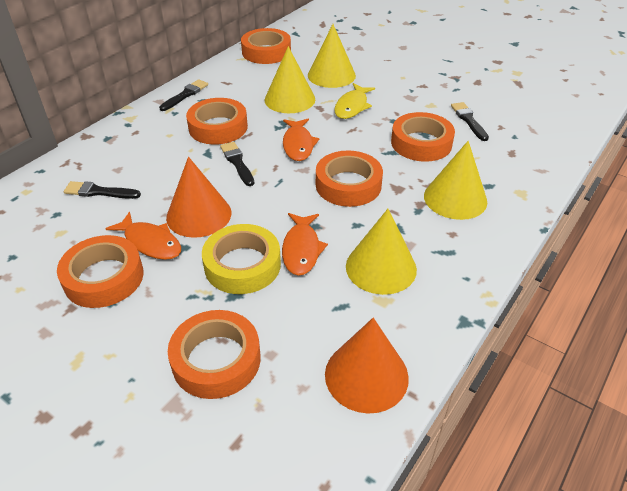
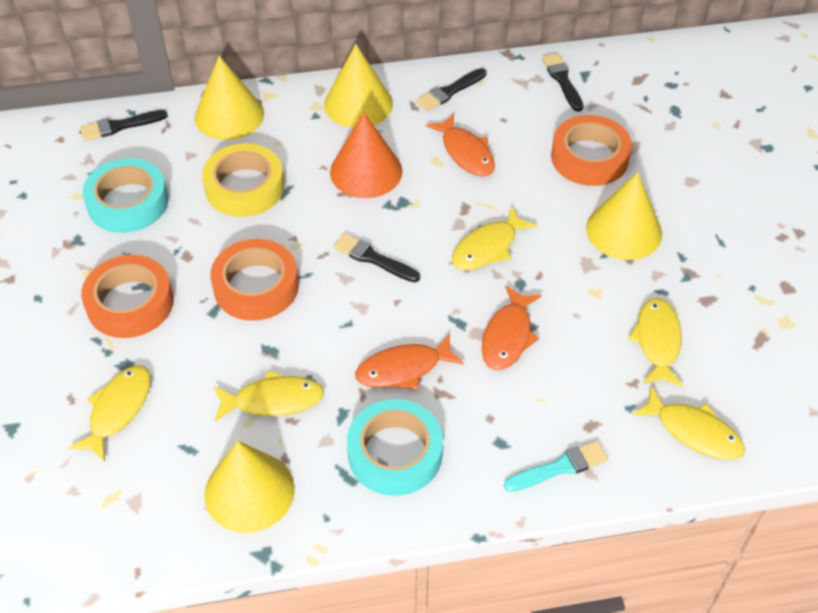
orange cone: [166,157,231,238] [325,318,409,414] = 2 -> [330,112,402,198] = 1
orange tape: [57,235,144,308] [168,310,261,399] [186,98,248,145] [241,28,291,64] [316,151,383,207] [391,112,455,162] = 6 -> [81,255,173,338] [210,239,299,321] [551,115,632,186] = 3
turquoise brush: none = 0 -> [504,441,608,492] = 1
turquoise tape: none = 0 -> [82,158,168,233] [347,399,443,496] = 2
yellow fish: [334,83,375,119] = 1 -> [68,365,151,462] [214,370,324,422] [452,207,537,270] [628,298,683,387] [632,386,745,460] = 5

